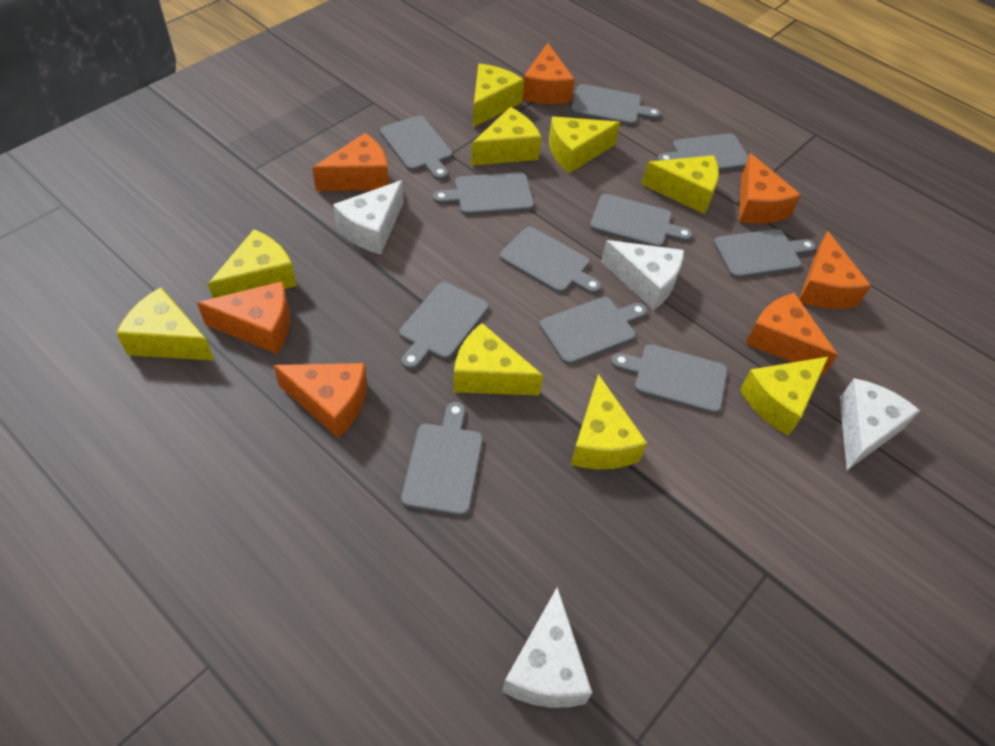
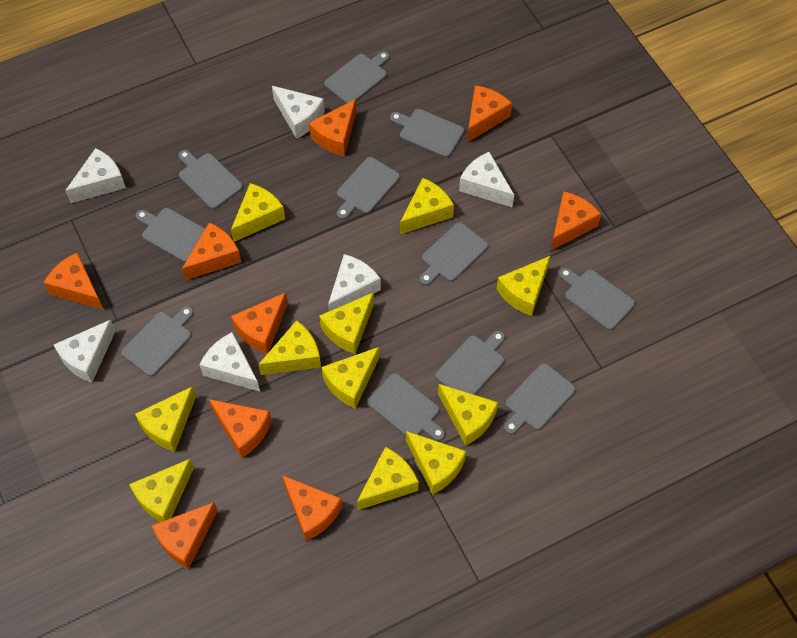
orange cheese: [197,281,290,354] [273,363,367,438] [312,133,389,191] [522,43,575,104] [739,153,801,224] [745,293,838,375] [799,231,871,309] = 7 -> [44,252,104,310] [151,502,218,569] [182,222,241,280] [209,399,272,458] [231,292,288,354] [282,475,342,541] [309,99,357,156] [467,85,512,143] [551,191,601,251] = 9
white cheese: [333,180,403,254] [502,587,592,708] [601,240,684,310] [840,378,920,470] = 4 -> [54,320,116,383] [65,148,126,203] [200,332,260,391] [272,86,325,139] [328,254,381,311] [459,152,514,208] = 6
yellow cheese: [116,287,214,361] [208,229,296,298] [453,323,543,396] [471,107,541,166] [473,64,524,127] [549,116,620,173] [570,374,647,469] [641,155,719,214] [740,356,829,436] = 9 -> [129,459,194,522] [135,386,196,452] [231,183,285,242] [258,320,321,375] [319,292,374,354] [321,347,380,409] [357,447,419,510] [400,178,454,234] [406,431,466,495] [438,384,498,446] [496,256,550,316] = 11

